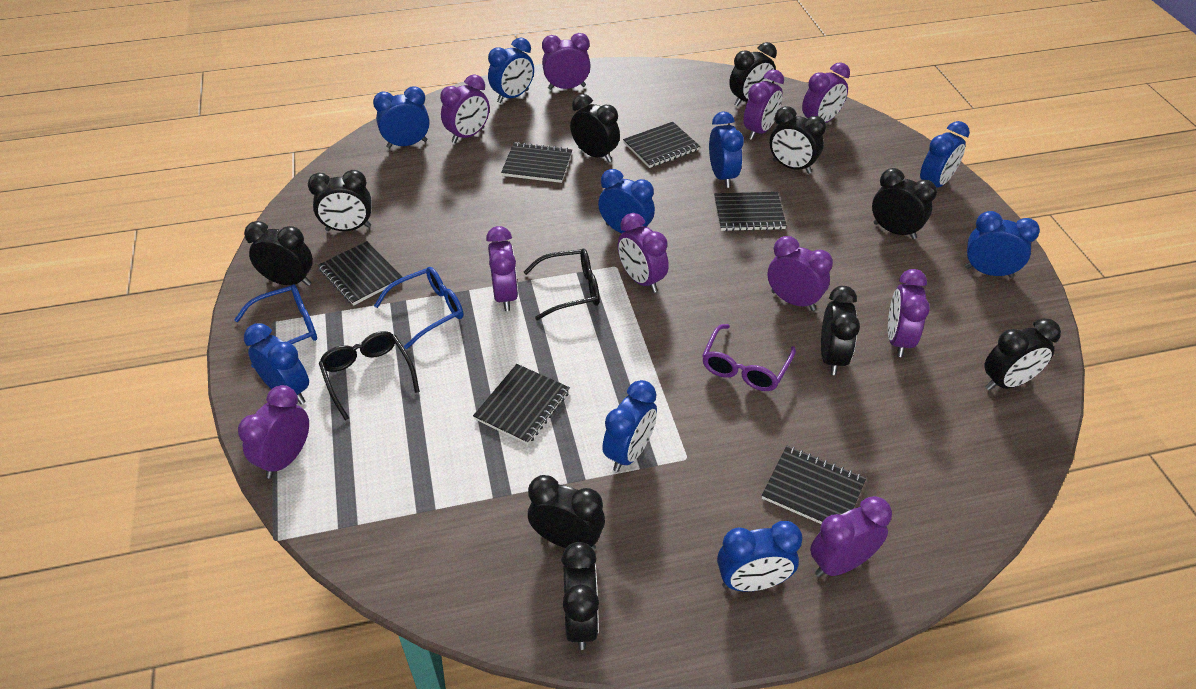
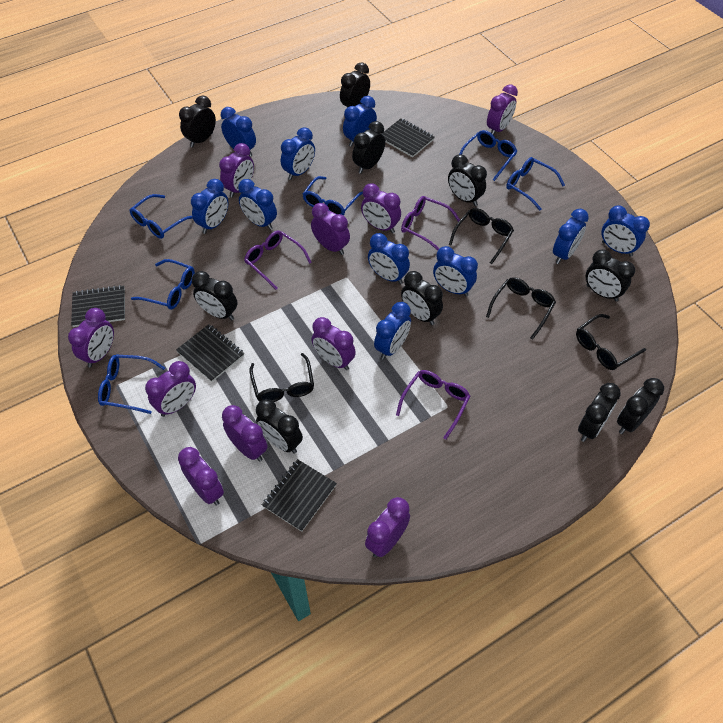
black glasses: [319,331,420,420] [524,249,600,320] = 2 -> [249,353,314,402] [449,208,514,264] [486,277,556,340] [576,314,646,370] = 4
black notebook: [318,241,402,306] [473,364,570,445] [501,142,572,183] [623,122,700,168] [714,192,787,231] [762,446,866,524] = 6 -> [71,285,125,327] [176,324,245,382] [262,459,337,532] [382,118,435,157] = 4
blue clock: [244,323,309,404] [373,86,430,148] [488,38,534,103] [598,169,655,233] [602,380,657,472] [709,111,744,188] [717,521,803,592] [920,121,970,188] [965,211,1040,278] = 9 -> [191,179,228,234] [221,107,256,157] [238,179,277,230] [281,127,315,180] [343,96,377,147] [368,233,410,284] [374,302,411,360] [433,246,478,297] [553,209,589,264] [602,205,650,257] = 10
blue glasses: [234,284,317,368] [374,267,463,349] = 2 -> [98,354,165,414] [129,194,193,239] [131,259,195,310] [303,176,363,216] [460,130,517,181] [506,157,565,210] = 6
purple glasses: [702,324,796,391] = 1 -> [244,231,312,290] [396,370,471,440] [401,196,460,250] = 3

